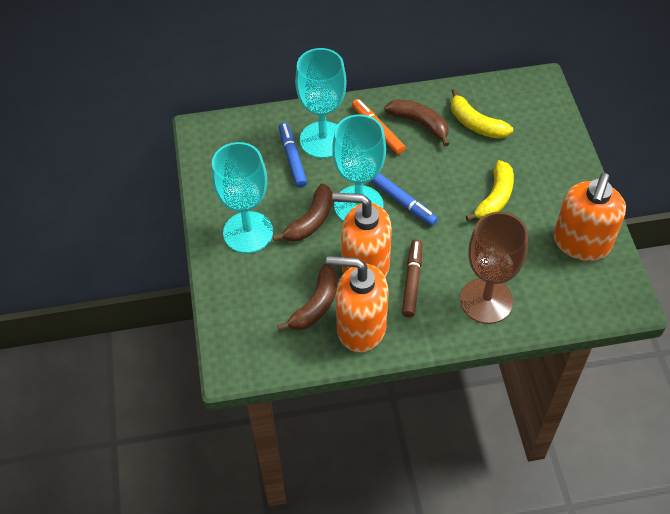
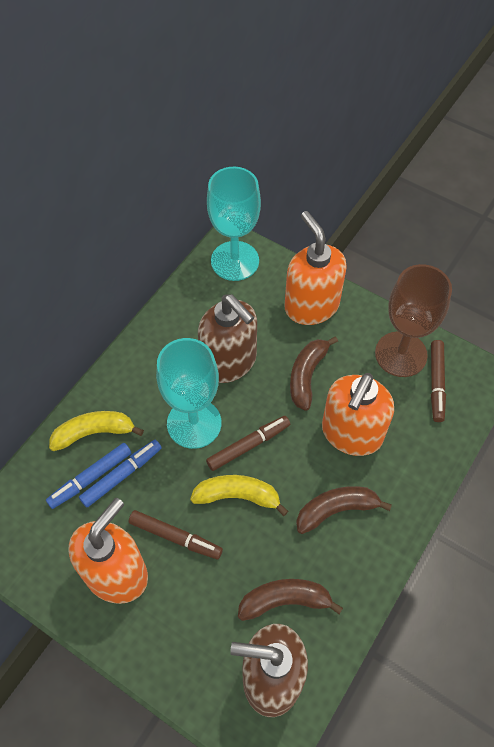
brown marker: [402,239,422,317] = 1 -> [129,510,223,560] [206,416,290,471] [431,340,446,422] = 3
brown soap dispenser: none = 0 -> [198,294,257,383] [230,624,308,717] = 2
orange marker: [352,99,405,154] = 1 -> none = 0
turquoise goblet: [212,142,273,253] [295,48,346,158] [332,114,386,221] = 3 -> [156,338,221,449] [207,167,261,281] = 2

